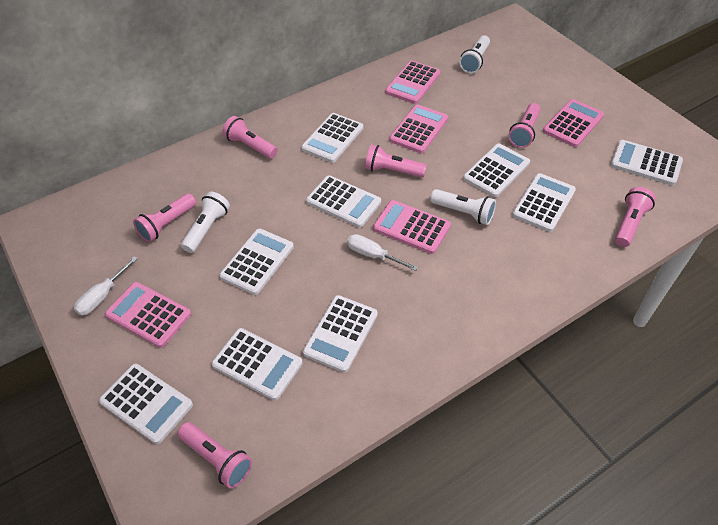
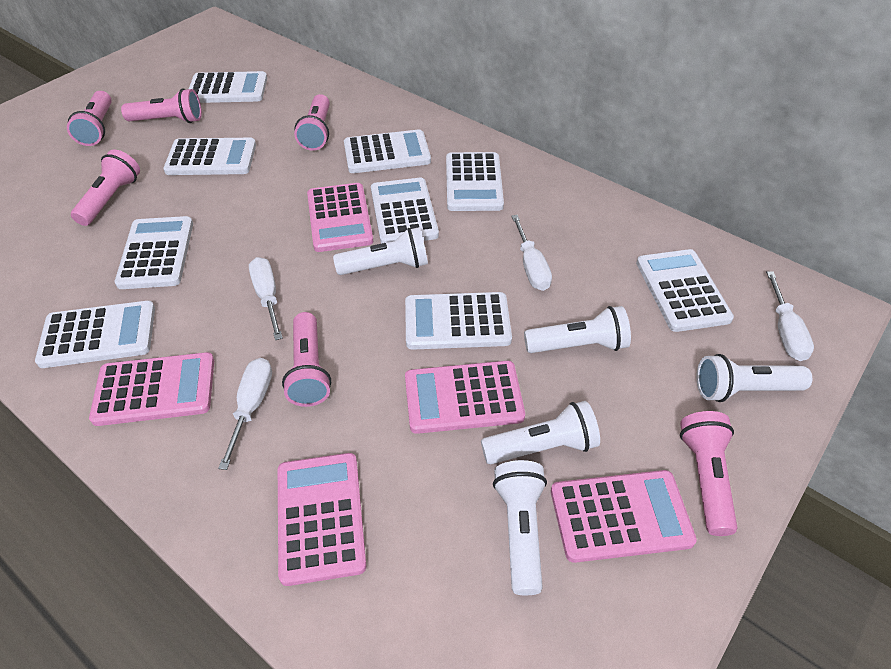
white flashlight: [181,191,230,253] [430,189,496,225] [459,35,490,73] = 3 -> [333,227,428,275] [481,401,600,464] [493,460,547,595] [524,306,631,353] [696,354,812,402] = 5
white screwdriver: [74,256,138,316] [347,234,418,271] = 2 -> [218,358,272,470] [249,257,283,340] [511,215,552,291] [766,271,814,361] = 4

